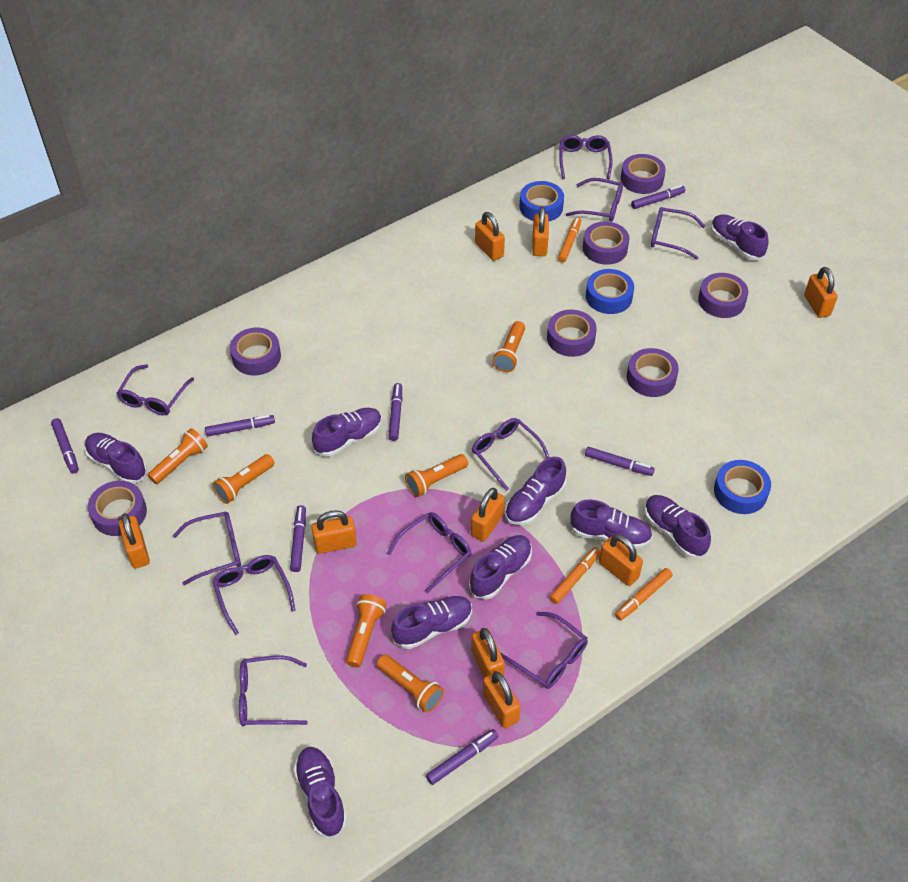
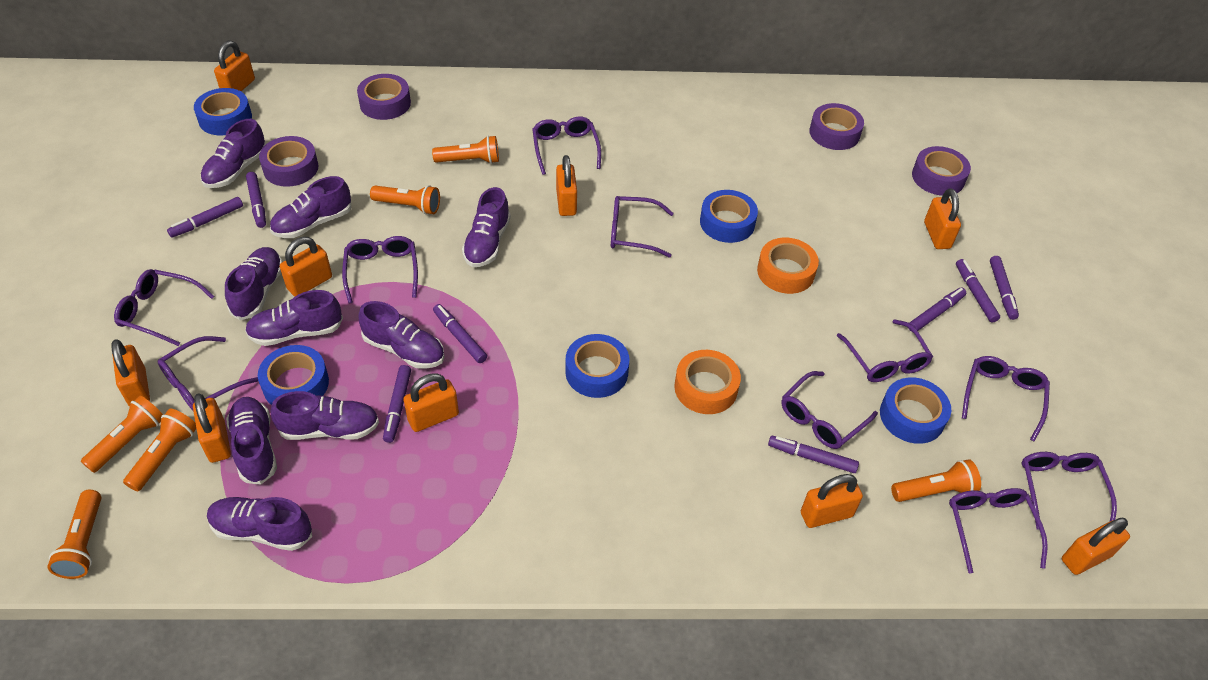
blue tape: [519,181,564,221] [586,269,634,314] [714,460,771,514] = 3 -> [194,88,252,135] [258,345,329,405] [565,334,629,398] [700,190,758,243] [880,377,951,444] = 5
orange marker: [550,547,601,604] [558,217,581,262] [615,568,673,621] = 3 -> none = 0
orange tape: none = 0 -> [674,350,741,414] [757,238,819,294] = 2
purple marker: [51,418,79,474] [205,415,275,436] [290,505,306,572] [388,383,402,441] [426,729,499,785] [585,447,655,476] [631,185,685,209] = 7 -> [167,197,243,238] [246,172,266,228] [383,365,411,443] [433,304,487,363] [768,436,859,473] [909,288,966,332] [956,259,1000,322] [990,256,1019,320] = 8
purple tape: [88,481,147,536] [230,328,281,375] [547,310,597,357] [583,222,630,265] [621,154,666,194] [627,348,679,397] [698,273,748,318] = 7 -> [259,136,318,187] [357,74,411,120] [809,103,864,150] [912,146,971,196] = 4

